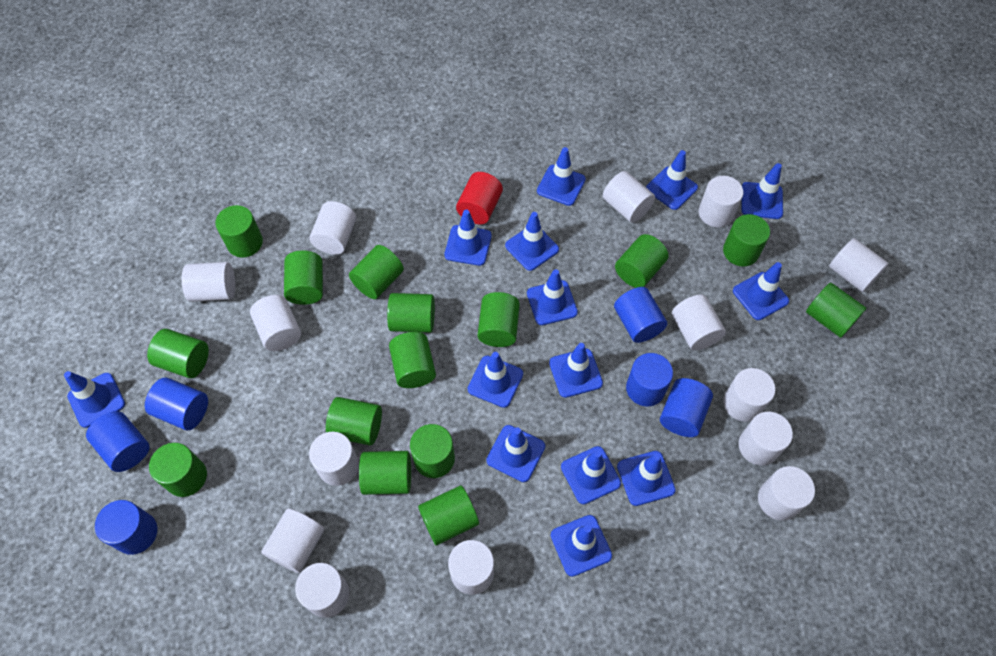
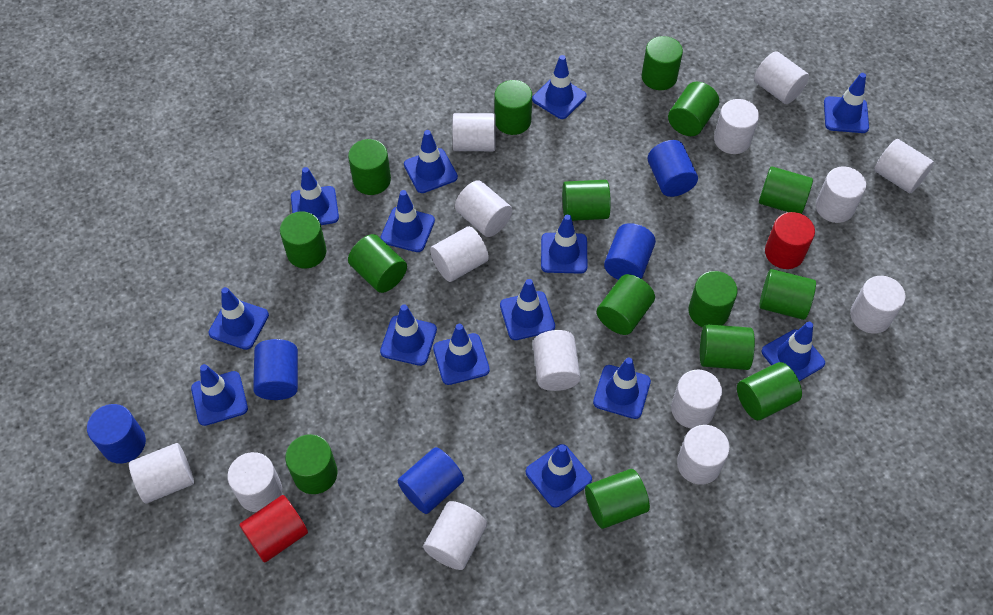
blue cylinder: [86,411,150,472] [95,500,157,555] [145,377,208,430] [614,287,667,343] [626,353,673,407] [660,378,713,437] = 6 -> [87,404,146,464] [253,339,298,400] [398,447,464,514] [604,223,656,280] [647,140,698,197] = 5
red cylinder: [456,172,503,224] = 1 -> [239,495,308,563] [765,212,815,269] = 2

